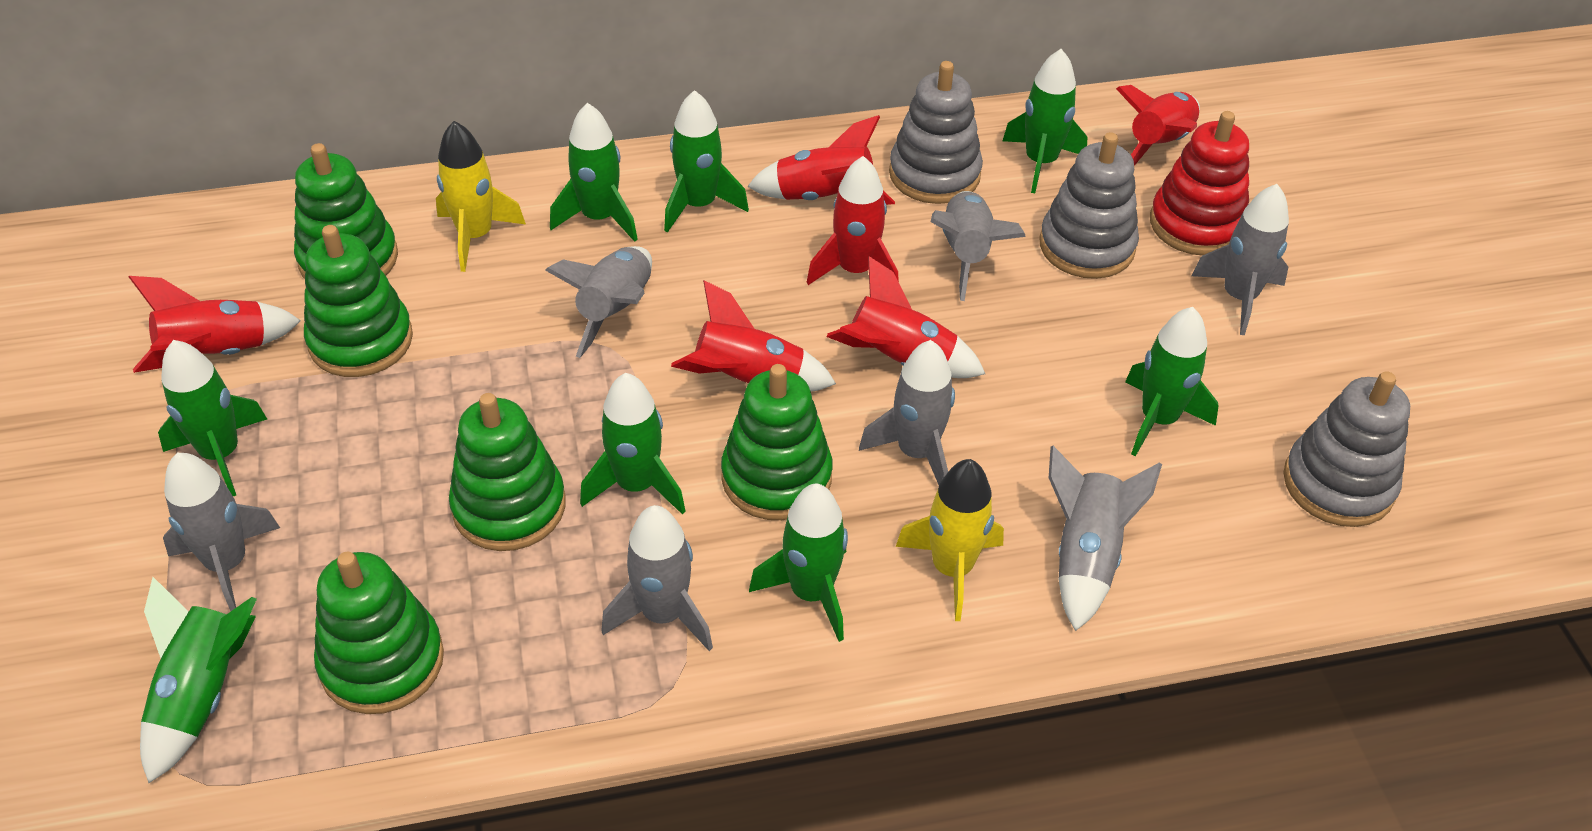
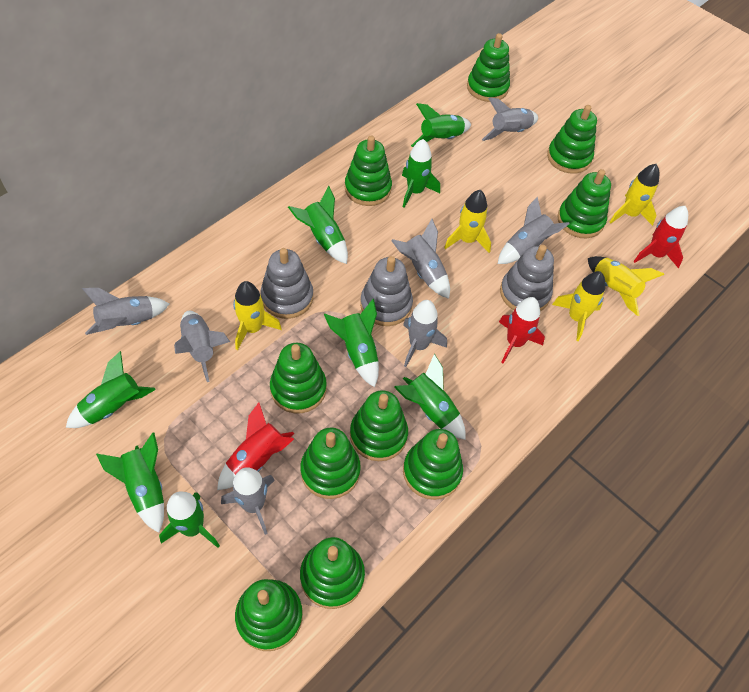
green stacking toy: [294,143,398,279] [304,225,413,377] [314,552,444,714] [449,393,566,551] [721,364,833,520] = 5 -> [235,579,303,651] [270,343,327,413] [300,428,361,499] [300,537,365,609] [345,135,392,206] [350,390,408,461] [403,429,463,500] [467,33,510,102] [547,105,597,174] [557,169,611,238] = 10
red rocket: [129,276,301,373] [671,280,836,391] [747,115,895,205] [807,156,899,285] [826,256,985,378] [1116,85,1200,166] = 6 -> [217,403,295,490] [499,297,545,364] [634,206,688,268] = 3
red stacking toy: [1150,111,1249,256] = 1 -> none = 0
yellow rocket: [436,121,526,272] [896,459,1004,621] = 2 -> [233,281,282,350] [444,190,491,253] [552,271,605,341] [588,256,664,316] [610,164,659,226] = 5

